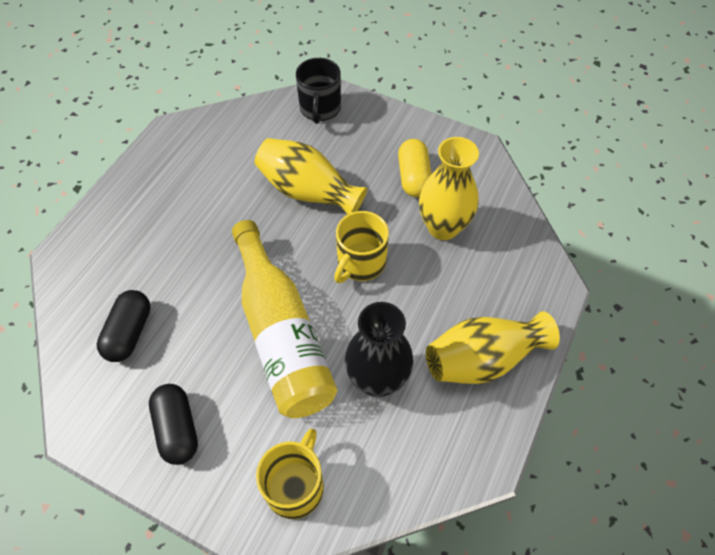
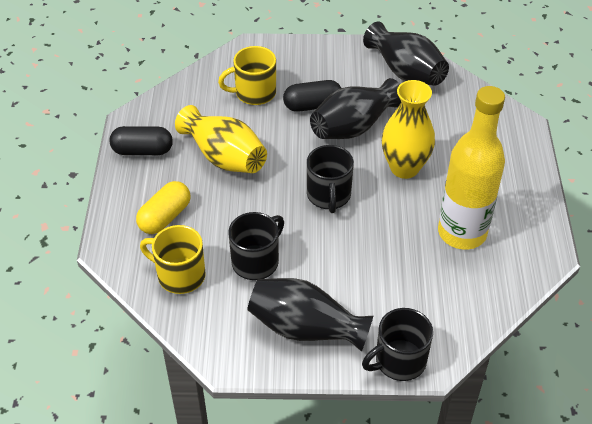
black mug: [296,58,341,124] = 1 -> [228,212,284,280] [307,145,354,213] [362,308,433,381] = 3
black vase: [345,302,413,397] = 1 -> [247,278,373,352] [310,78,401,139] [363,22,449,86] = 3
yellow vase: [254,138,367,215] [419,137,479,240] [426,311,560,384] = 3 -> [175,105,267,173] [382,80,435,179] = 2

